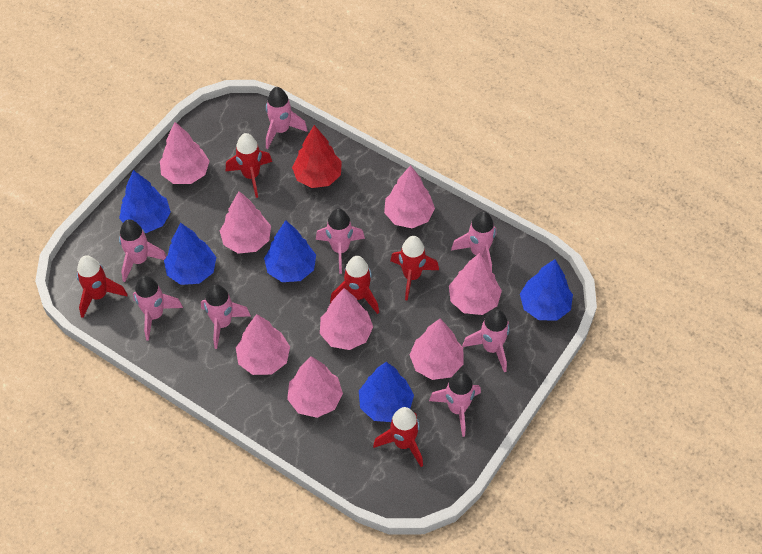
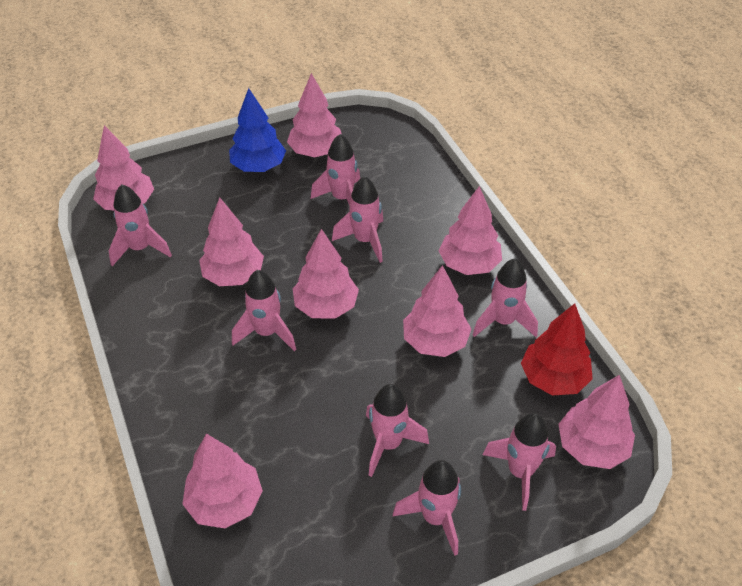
blue tree: [119,170,171,233] [164,223,216,285] [264,220,316,282] [359,362,414,422] [520,259,573,320] = 5 -> [229,88,286,172] = 1
red rocket: [77,255,128,318] [226,133,272,198] [330,256,379,314] [373,407,423,467] [390,236,439,301] = 5 -> none = 0

